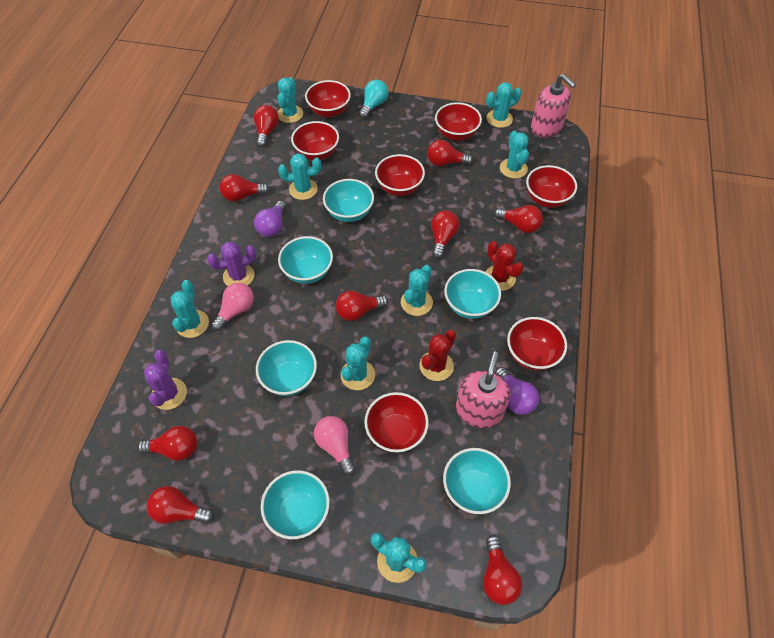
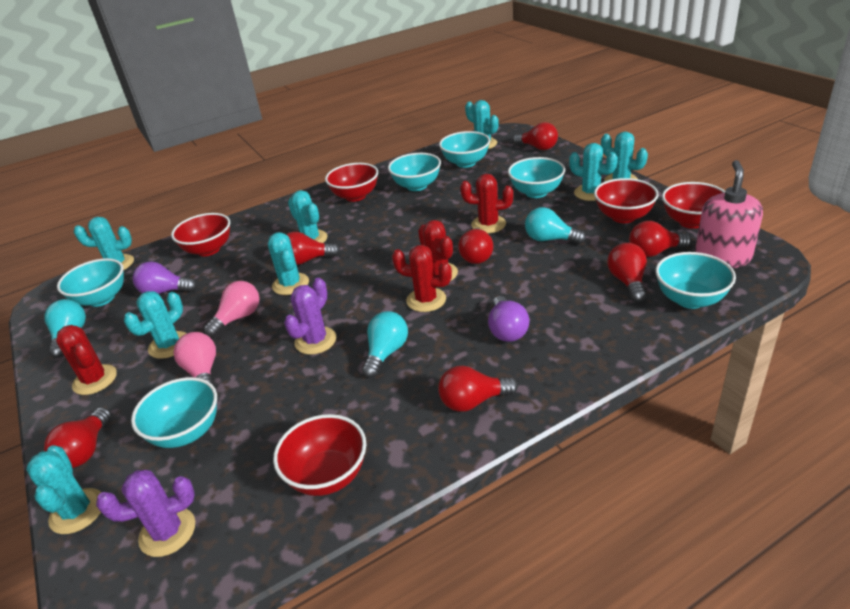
pink soap dispenser: [456,352,511,428] [531,74,576,138] = 2 -> [695,160,763,268] = 1
red bowl: [291,121,339,161] [305,80,351,118] [364,392,429,453] [375,154,425,196] [435,102,482,141] [507,317,567,371] [526,165,577,208] = 7 -> [171,213,230,256] [273,414,366,496] [325,163,378,202] [594,178,659,223] [662,182,725,229] = 5
red cactus: [420,330,456,381] [486,241,524,291] = 2 -> [56,325,117,395] [392,245,452,312] [418,220,458,281] [460,174,513,233] = 4
red light bulb: [137,426,197,461] [147,486,214,524] [219,174,270,202] [254,105,279,147] [336,290,388,321] [427,140,473,166] [431,210,459,259] [483,535,522,605] [494,205,543,233] = 9 -> [44,407,111,468] [286,232,340,265] [438,365,518,412] [458,228,493,264] [513,122,558,150] [607,243,647,302] [629,221,691,257] = 7
turquoise light bulb: [359,79,388,119] = 1 -> [44,299,86,358] [362,311,408,378] [525,207,586,244] = 3

